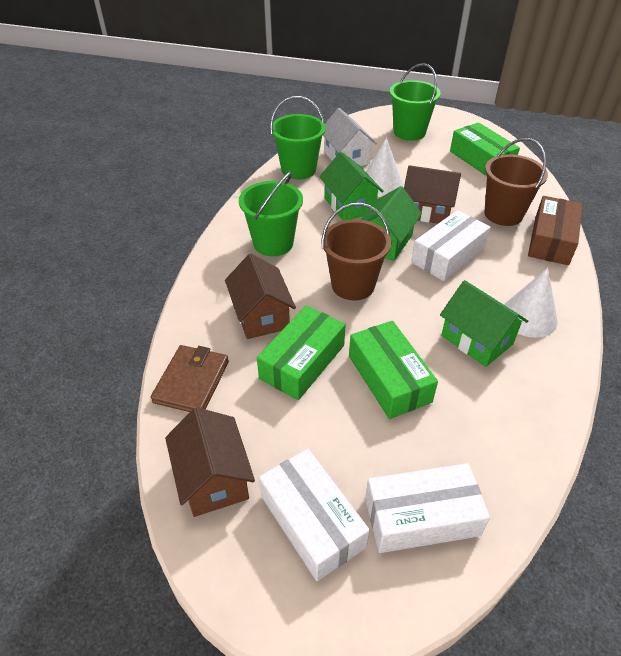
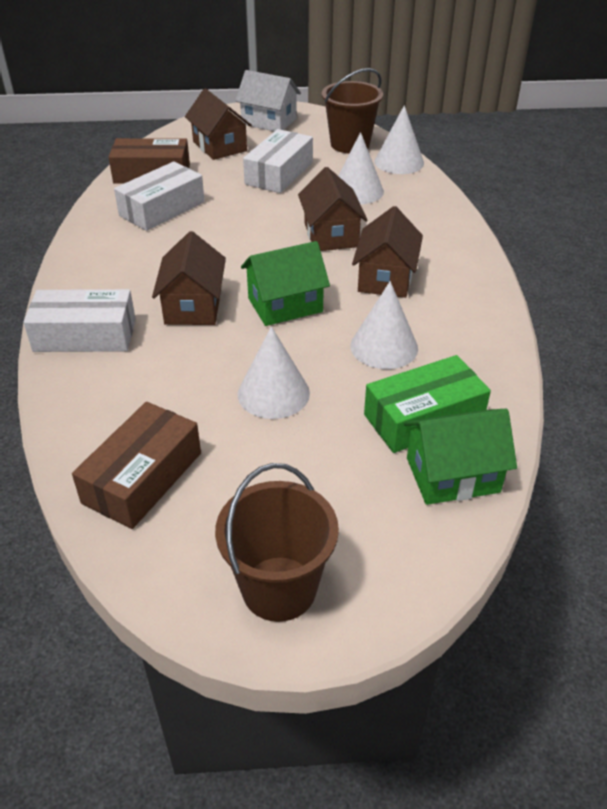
brown box: [528,196,583,265] = 1 -> [72,402,201,529] [108,138,190,184] = 2
brown house: [165,407,255,517] [225,254,296,339] [404,165,461,224] = 3 -> [152,231,226,325] [185,88,252,160] [298,167,368,251] [352,206,423,298] = 4
brown wallet: [151,345,229,412] = 1 -> none = 0
green box: [257,305,346,400] [349,321,438,419] [450,122,520,176] = 3 -> [364,355,491,453] = 1
green bucket: [239,171,303,256] [270,96,326,179] [390,63,441,141] = 3 -> none = 0
green house: [319,152,384,221] [360,186,422,261] [440,280,528,367] = 3 -> [241,241,330,326] [404,409,517,505] = 2
white cone: [366,138,404,197] [504,268,558,338] = 2 -> [238,326,310,419] [338,132,384,204] [350,281,418,369] [374,105,424,174] = 4

